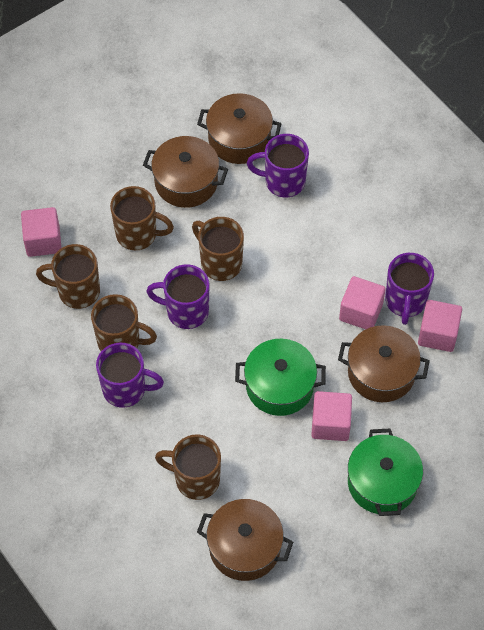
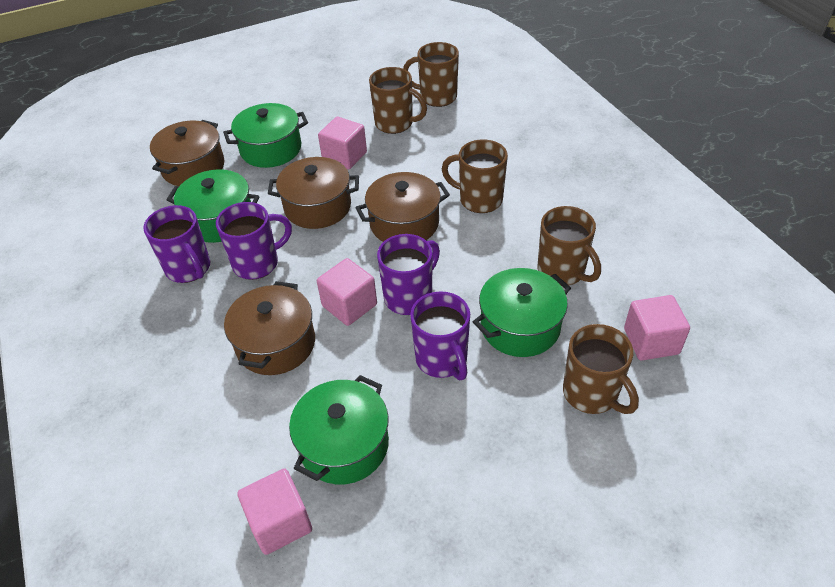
green pot: [235,339,326,416] [348,428,423,516] = 2 -> [167,169,260,243] [223,103,308,168] [289,375,389,485] [473,268,571,357] = 4

